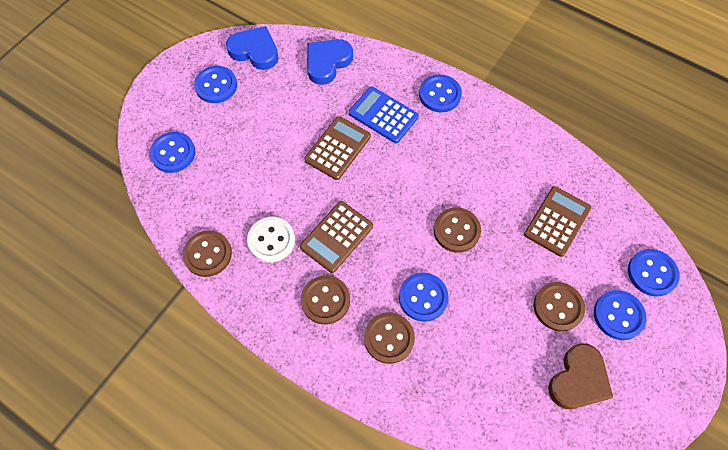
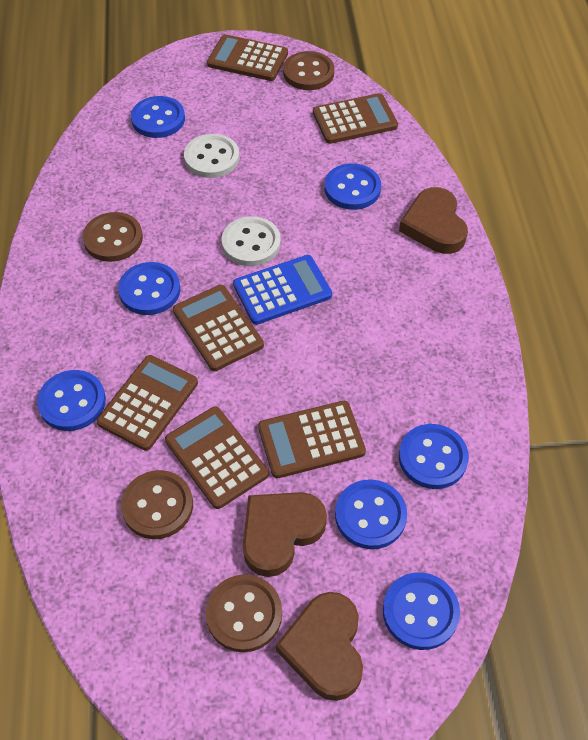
blue button: [149,132,195,173] [194,66,237,103] [399,273,449,322] [419,75,462,113] [594,290,646,340] [628,249,680,297] = 6 -> [37,370,106,431] [118,262,180,315] [131,96,185,138] [325,163,381,210] [335,479,407,549] [383,572,460,650] [399,424,469,489] = 7
blue heart: [226,26,278,70] [307,39,353,85] = 2 -> none = 0
brown button: [183,230,232,277] [301,275,350,325] [364,312,415,364] [434,208,481,253] [534,282,585,332] = 5 -> [82,212,143,262] [121,470,193,539] [206,574,282,652] [283,51,334,90] = 4
brown calculator: [300,201,373,273] [304,116,371,180] [524,186,591,257] = 3 -> [97,355,198,451] [165,407,269,509] [173,285,264,371] [207,34,288,81] [258,401,366,478] [313,93,398,144] = 6
brown heart: [548,343,613,409] = 1 -> [243,492,327,577] [276,592,363,701] [399,187,468,254] = 3
white button: [247,217,295,262] = 1 -> [184,134,239,178] [221,216,281,266] = 2

